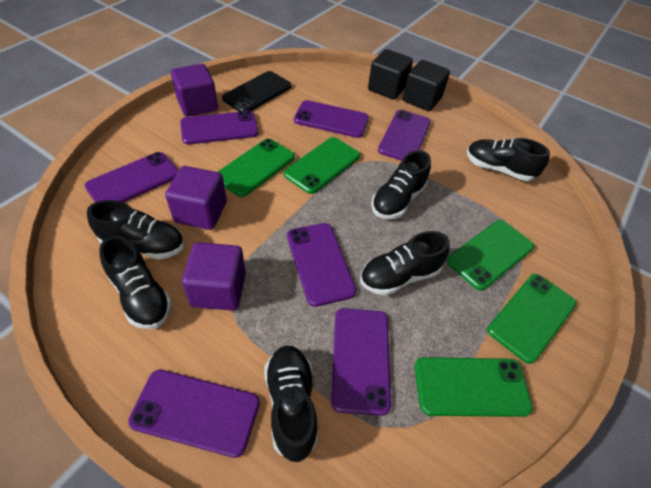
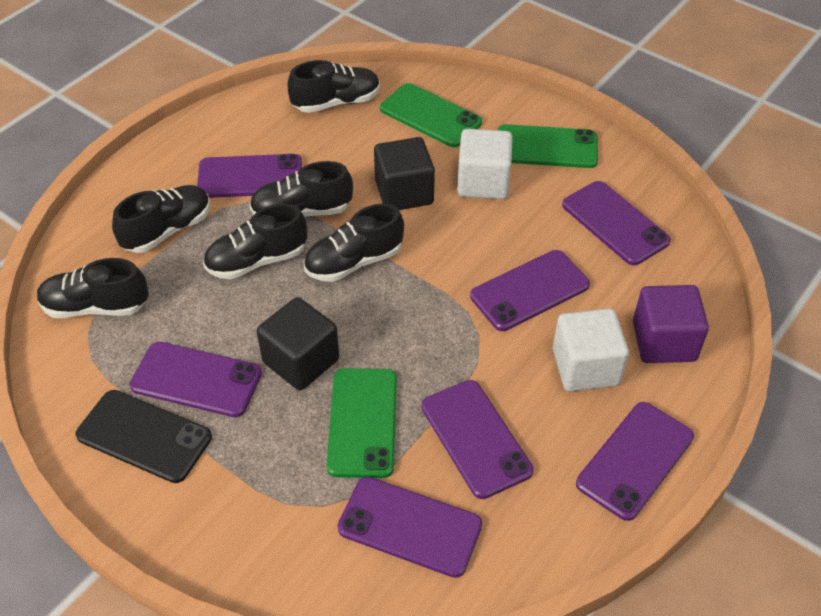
green phone: [218,138,295,197] [284,137,360,194] [415,357,533,417] [447,220,534,291] [487,274,576,364] = 5 -> [327,368,397,478] [380,83,482,147] [498,124,598,168] = 3
purple cube: [165,166,227,230] [171,64,218,117] [182,242,246,311] = 3 -> [633,285,709,363] = 1
white cube: none = 0 -> [457,129,513,199] [553,308,629,392] = 2

